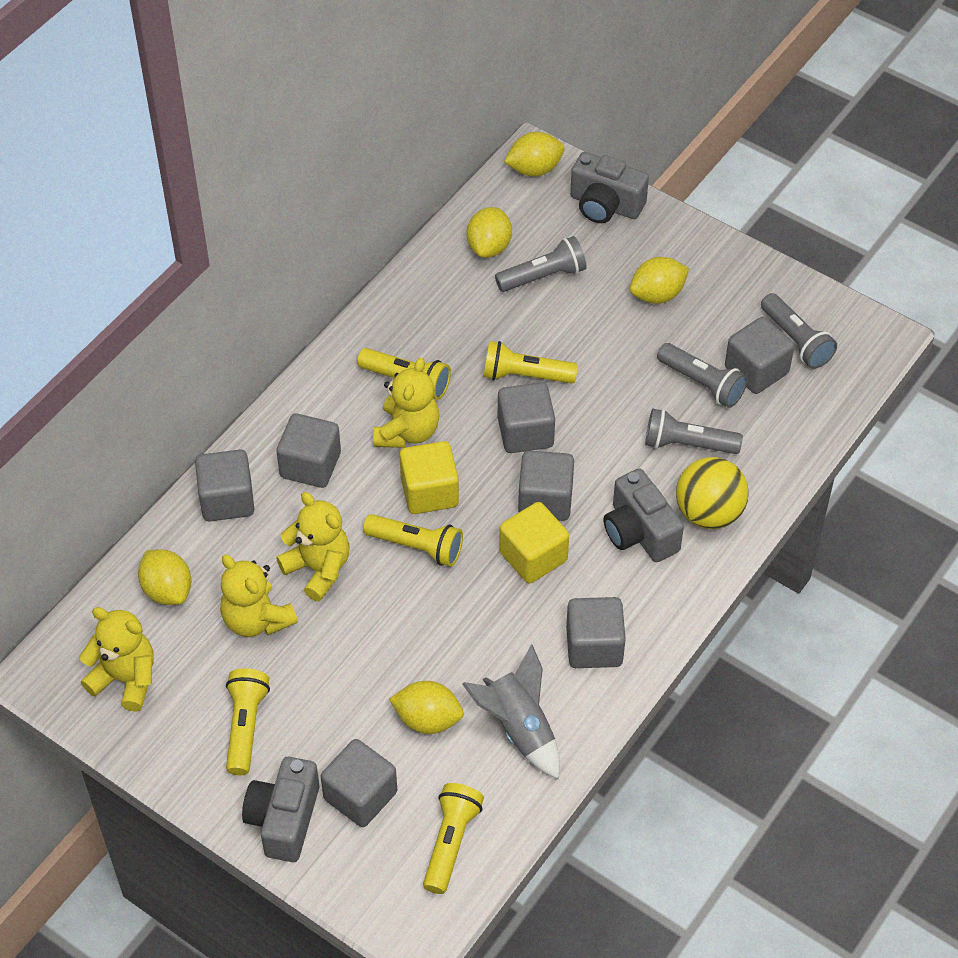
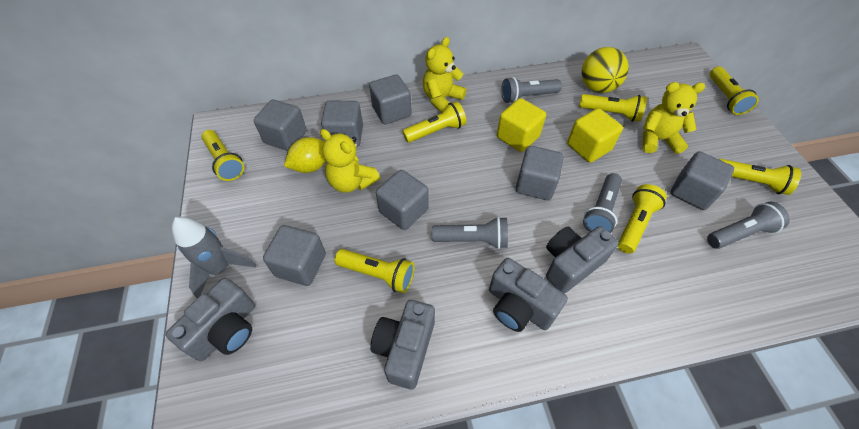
grey camera: [242,757,319,862] [570,152,649,223] [603,469,684,562] = 3 -> [166,278,255,361] [370,300,435,390] [489,258,568,332] [546,226,619,293] = 4
yellow flashlight: [226,668,270,775] [357,348,451,400] [363,514,463,567] [423,783,484,894] [483,341,578,384] = 5 -> [201,130,244,181] [335,249,415,293] [402,101,466,143] [579,94,647,122] [618,184,667,254] [710,67,759,115] [719,159,801,195] = 7
yellow lemon: [138,549,192,605] [389,681,464,734] [467,207,512,258] [504,132,565,177] [630,257,689,304] = 5 -> [284,137,326,173] = 1
yellow teddy bear: [79,607,154,712] [220,555,298,637] [276,492,349,601] [374,358,440,448] = 4 -> [320,129,380,193] [423,37,466,113] [643,82,705,154] = 3

